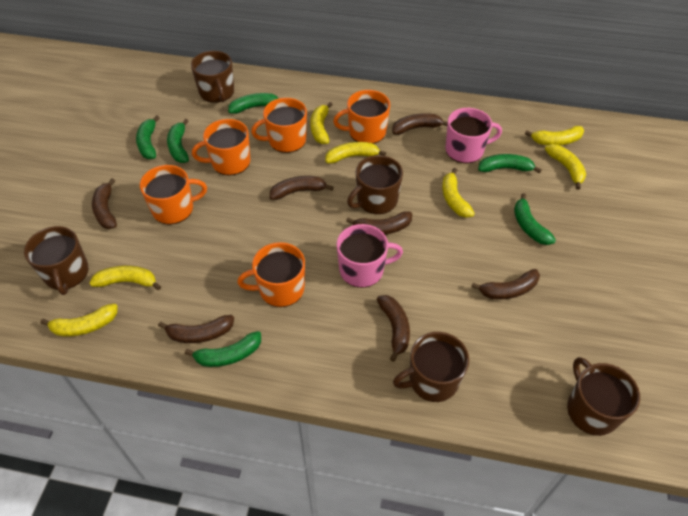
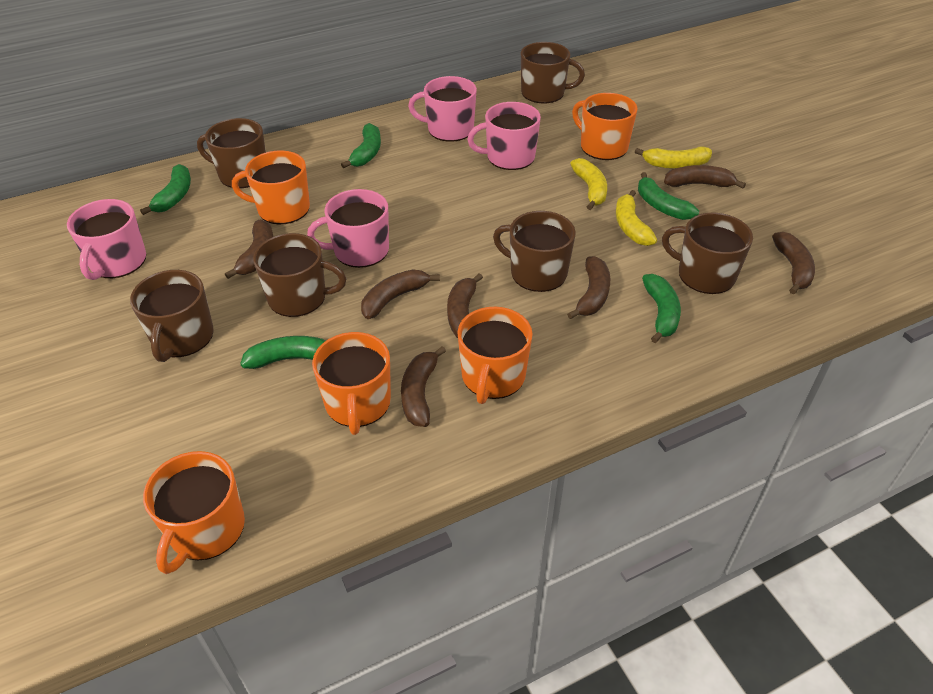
brown mug: [24,226,89,295] [191,51,234,103] [347,155,403,214] [393,332,469,402] [567,357,640,436] = 5 -> [130,270,213,362] [197,118,266,188] [253,233,346,317] [493,211,576,292] [521,42,585,103] [662,213,753,294] = 6
green banana: [136,116,160,159] [167,119,189,163] [185,331,261,367] [228,93,279,114] [478,154,542,173] [514,193,556,245] = 6 -> [140,164,191,215] [240,336,325,369] [341,123,381,168] [638,172,699,220] [642,274,681,343] = 5
pink mug: [337,224,403,288] [445,108,502,163] = 2 -> [67,199,146,280] [307,189,389,268] [408,76,477,142] [467,102,541,170] = 4
yellow banana: [40,303,118,336] [90,266,161,290] [310,102,333,144] [325,142,386,164] [442,168,475,218] [525,126,584,145] [545,144,586,190] = 7 -> [570,158,607,210] [616,190,657,246] [635,147,712,169] = 3

